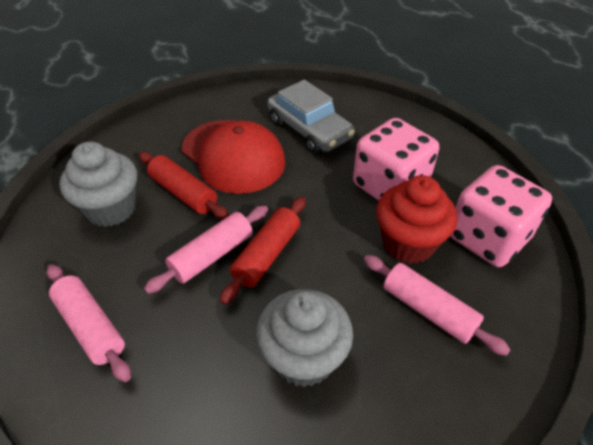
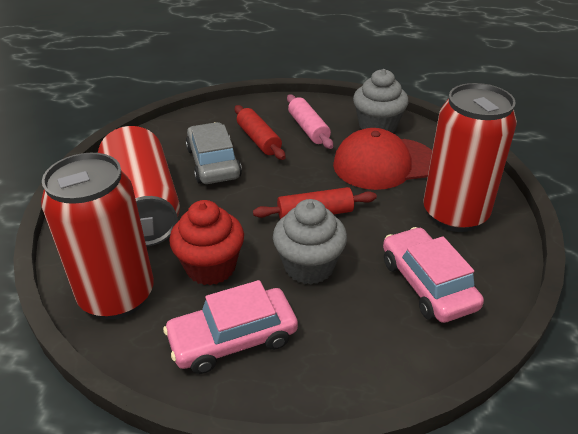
pink car: none = 0 -> [163,280,298,374] [383,227,484,323] = 2
pink dice: [353,118,439,201] [451,165,552,267] = 2 -> none = 0
pink rolling pin: [47,264,131,382] [144,205,268,294] [363,255,511,356] = 3 -> [287,95,333,149] = 1
red can: none = 0 -> [41,153,154,319] [98,126,180,246] [424,83,517,232] = 3

